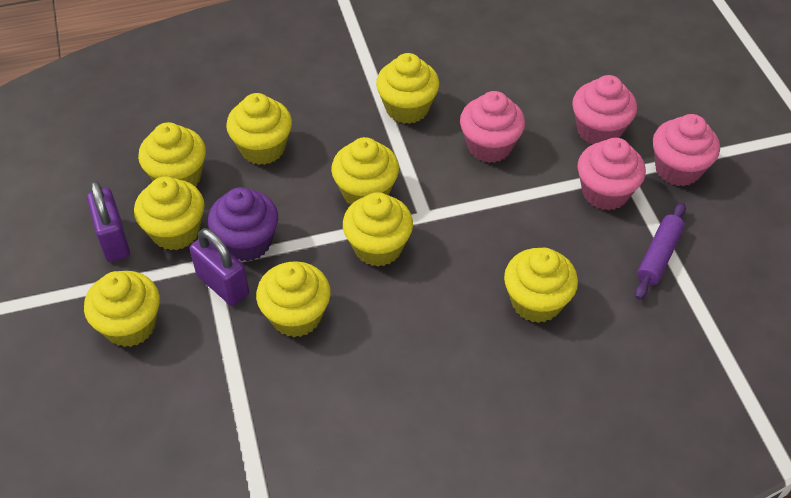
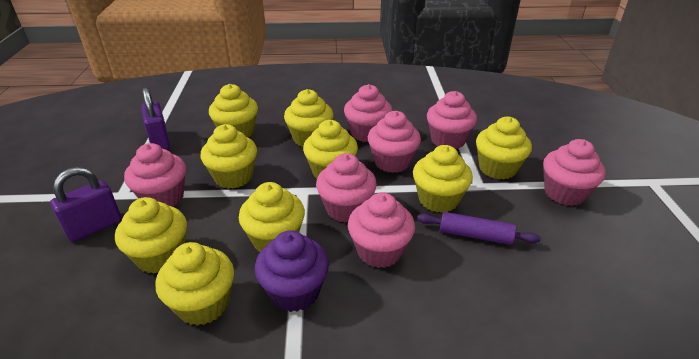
pink cupcake: [460,91,525,163] [572,75,637,145] [578,138,646,210] [653,114,720,186] = 4 -> [124,143,186,207] [316,153,377,222] [344,84,392,142] [348,192,415,268] [368,111,421,173] [427,91,477,149] [543,139,606,206] = 7

